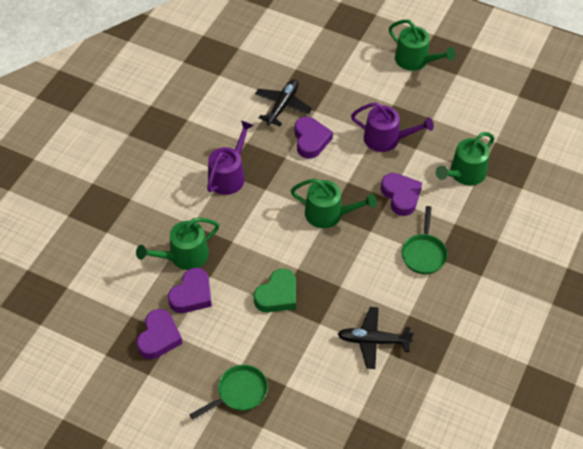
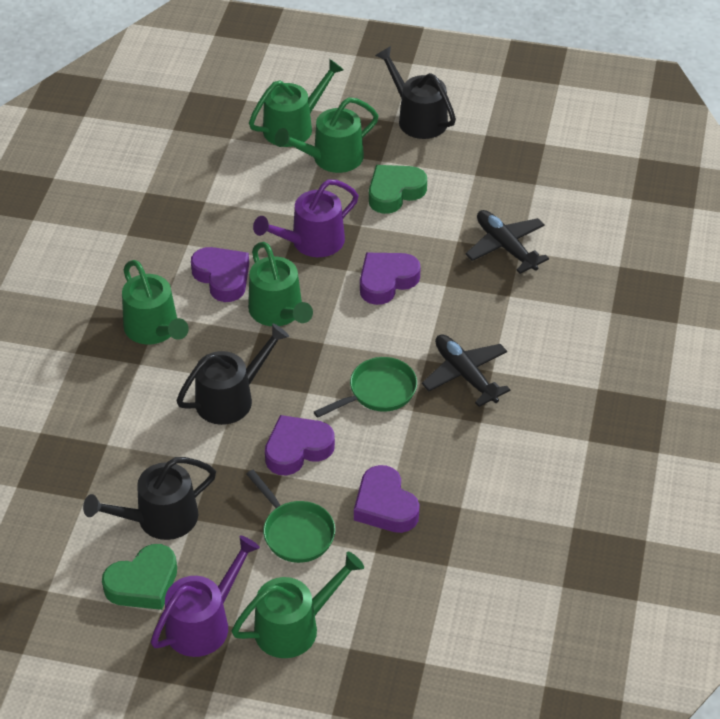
black watering can: none = 0 -> [83,457,216,540] [177,323,289,425] [375,46,456,139] = 3
green heart: [254,268,296,312] = 1 -> [102,544,177,610] [369,165,427,214] = 2
green watering can: [136,218,219,270] [290,178,377,228] [389,19,455,71] [436,132,494,185] = 4 -> [122,260,189,344] [231,552,364,658] [248,242,313,326] [249,59,344,147] [275,97,379,173] = 5

